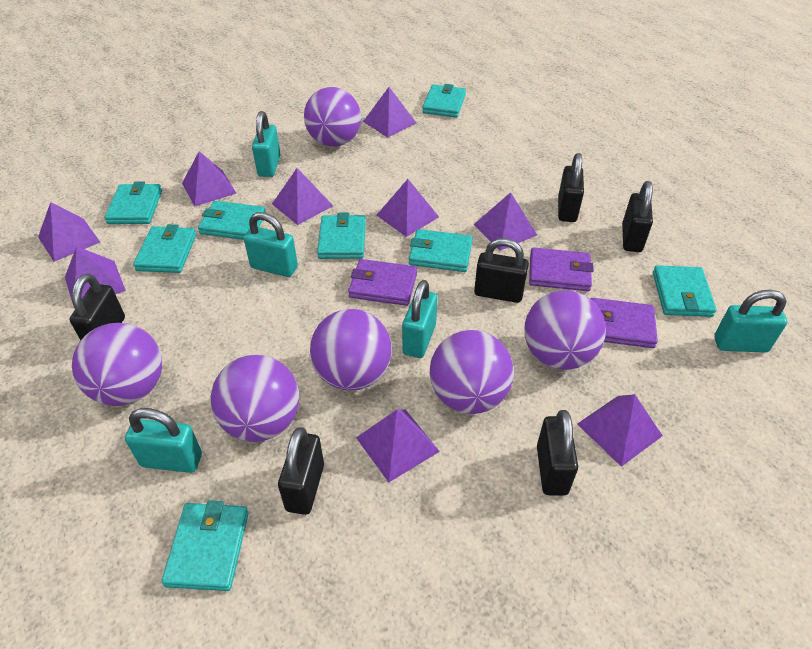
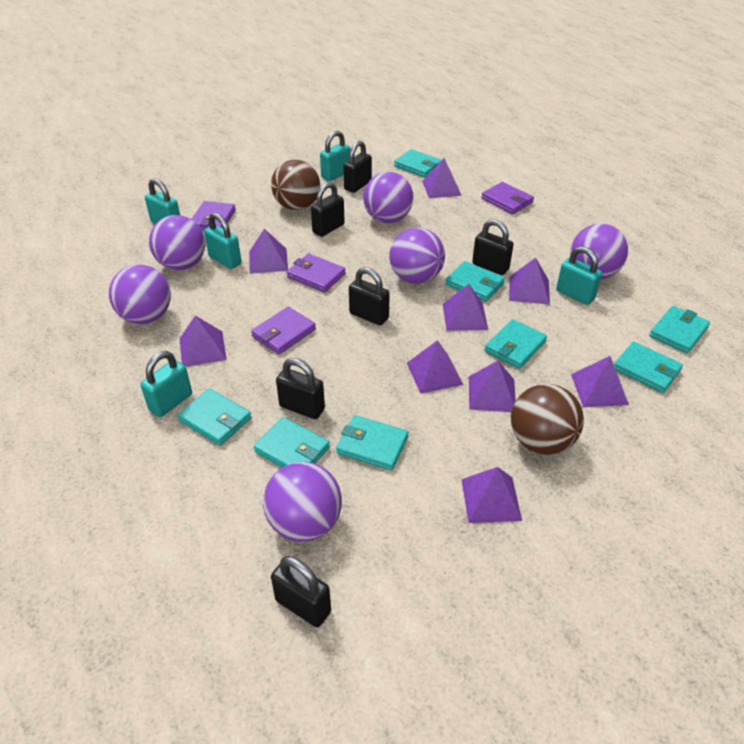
brown ball: none = 0 -> [271,160,320,210] [511,384,584,455] = 2
purple wallet: [348,259,417,306] [529,247,594,291] [591,298,658,348] = 3 -> [192,201,236,231] [251,307,316,354] [287,253,346,292] [481,182,534,214] = 4

